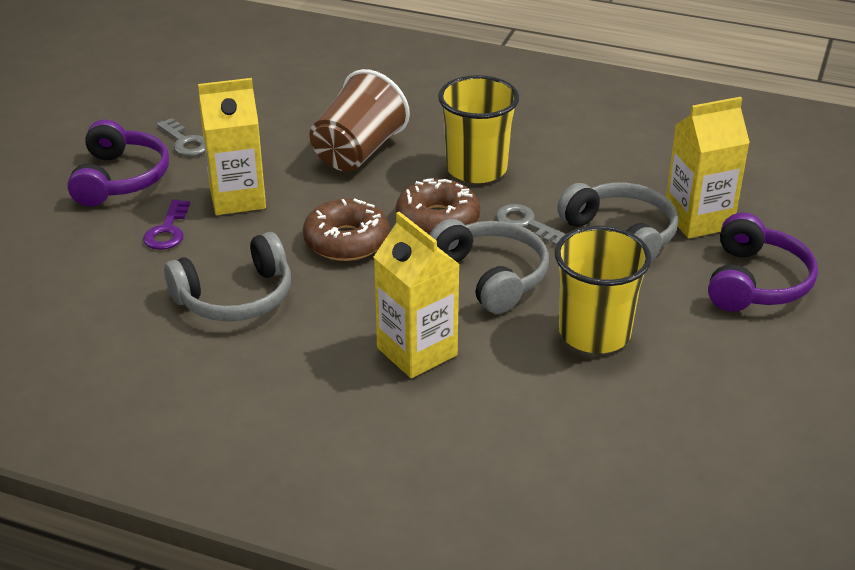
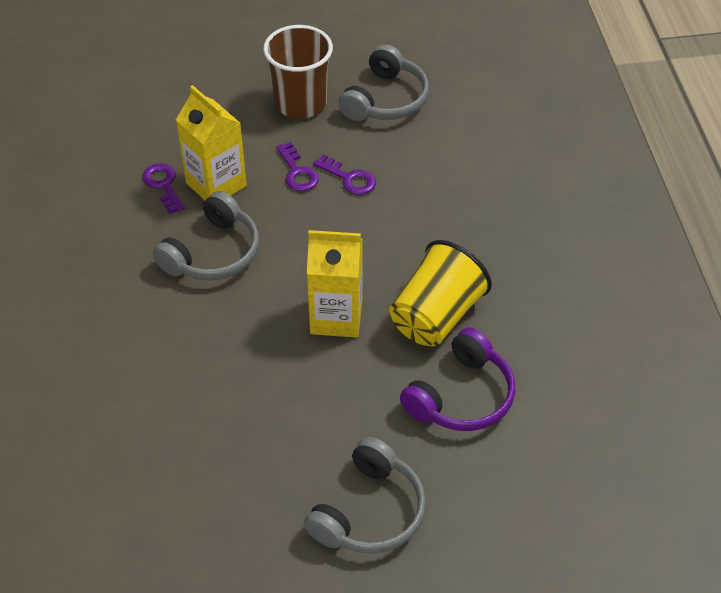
brown donut: [303,198,390,261] [396,178,480,235] = 2 -> none = 0
grey key: [157,118,205,156] [496,204,566,246] = 2 -> none = 0
purple headphones: [67,119,169,206] [708,212,818,312] = 2 -> [400,328,516,431] = 1
purple key: [143,200,190,250] = 1 -> [142,163,185,214] [276,142,319,191] [313,154,376,195] = 3
yellow carton: [198,78,266,215] [374,212,460,378] [666,97,750,239] = 3 -> [176,85,247,200] [307,230,363,338] = 2
yellow cup: [438,75,519,183] [555,226,652,353] = 2 -> [389,240,492,346] = 1

